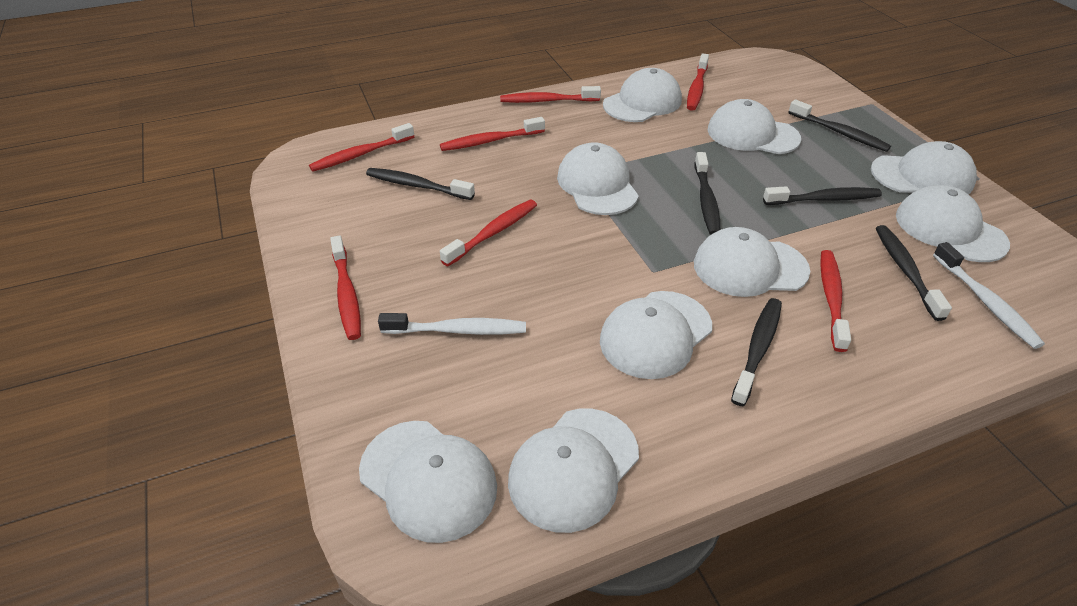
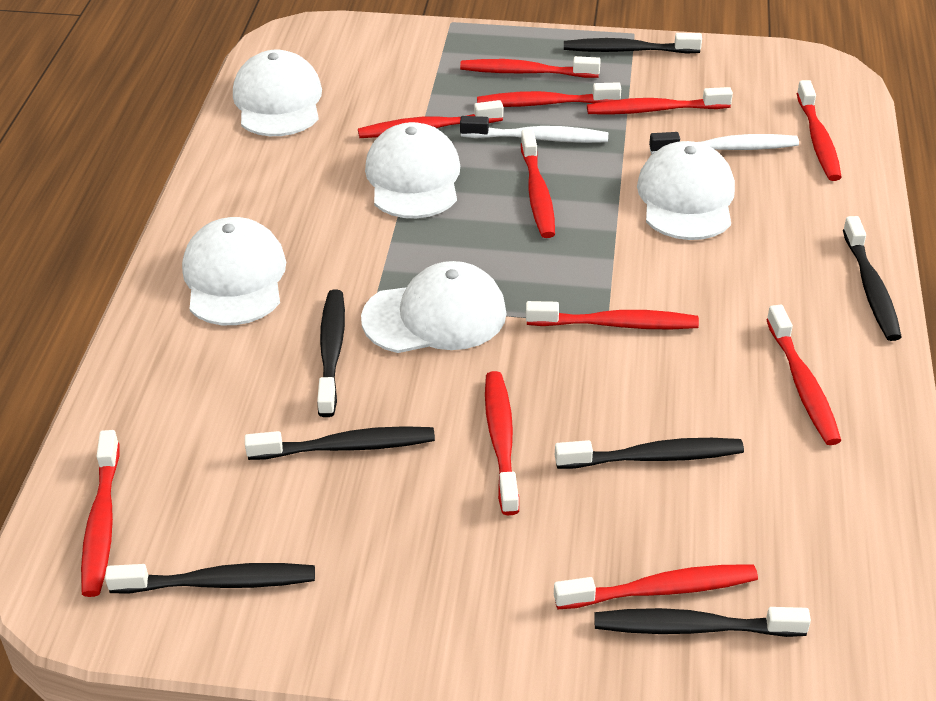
black toothbrush: [366,168,475,200] [694,152,720,235] [731,298,782,406] [763,186,882,205] [788,99,891,152] [876,225,952,321] = 6 -> [105,563,315,594] [245,426,435,460] [317,290,345,417] [555,438,744,469] [564,33,702,53] [594,607,811,637] [843,216,902,341] = 7
red toothbrush: [309,123,414,172] [330,236,361,340] [440,117,545,151] [440,200,537,266] [500,86,601,103] [687,54,709,111] [820,250,851,352] = 7 -> [81,430,120,597] [358,100,503,138] [460,56,601,78] [477,82,621,107] [485,371,519,515] [521,130,555,238] [526,301,699,329] [554,564,758,609] [587,87,733,115] [766,305,841,445] [797,80,842,181] = 11
white cap: [359,421,497,543] [508,409,639,533] [557,142,639,215] [600,291,712,379] [603,68,682,122] [694,227,810,297] [708,99,801,154] [871,141,977,194] [896,185,1010,262] = 9 -> [182,217,286,325] [233,50,322,136] [361,261,507,353] [365,122,460,218] [637,141,735,240] = 5

